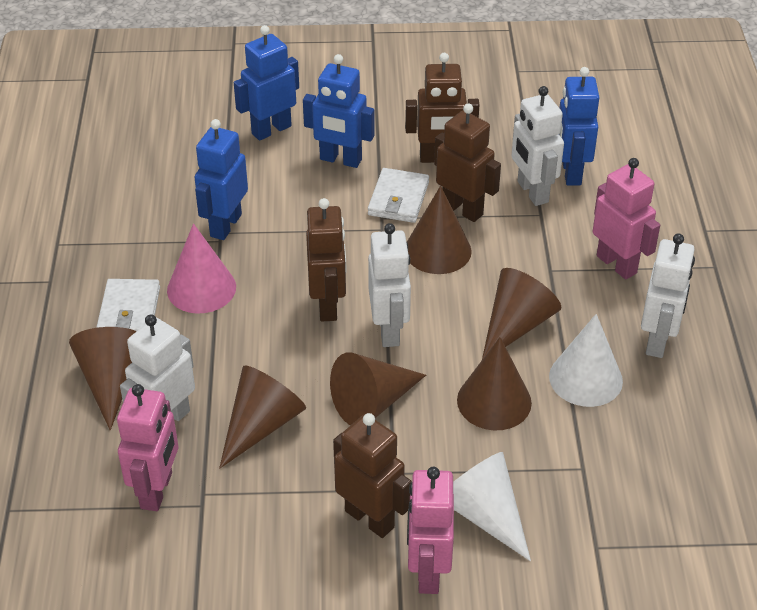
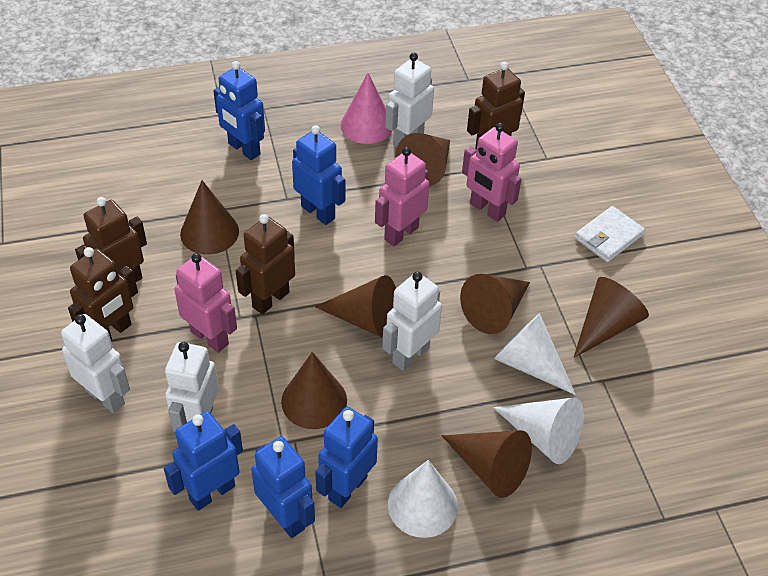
blue robot: [194,119,248,240] [234,25,299,141] [303,54,374,168] [559,67,600,186] = 4 -> [164,411,243,511] [213,61,265,160] [251,436,315,538] [292,125,345,225] [315,407,378,508] = 5
brown cone: [69,327,137,431] [219,365,306,468] [330,352,426,426] [407,186,472,274] [457,337,532,430] [482,268,561,359] = 6 -> [180,180,239,255] [281,352,347,429] [315,275,396,338] [396,133,450,187] [442,430,532,498] [460,274,530,334] [573,277,649,358] = 7
white cone: [453,452,531,561] [549,314,623,407] = 2 -> [388,460,458,538] [493,397,584,464] [494,313,576,395] = 3
white wallet: [96,279,160,331] [368,168,429,223] = 2 -> [575,206,645,262] = 1

